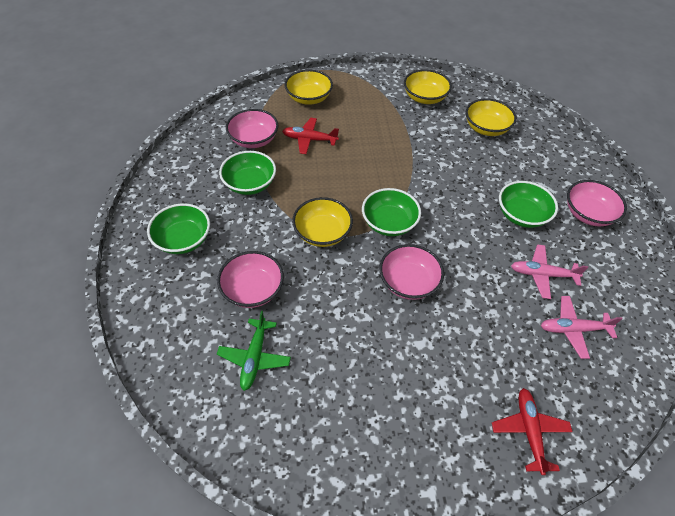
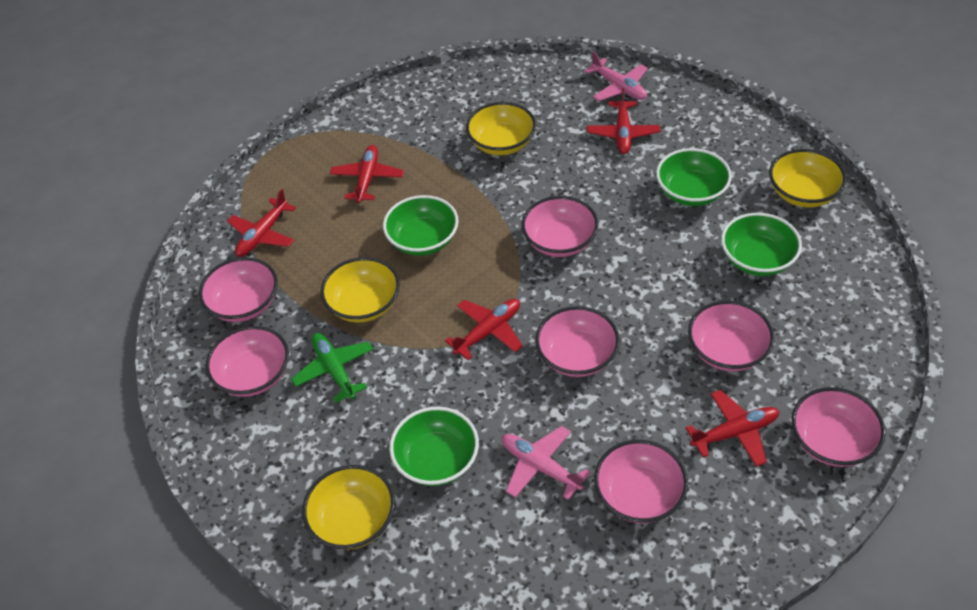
pink bowl: [217,251,284,308] [226,109,278,148] [379,244,444,300] [567,180,627,226] = 4 -> [199,257,278,322] [206,326,289,397] [522,196,599,257] [535,306,620,377] [594,440,688,523] [688,301,774,371] [792,387,886,467] = 7
red plane: [282,118,339,154] [492,388,573,475] = 2 -> [227,189,296,257] [330,145,404,203] [445,299,523,360] [587,88,660,154] [686,390,779,467] = 5

